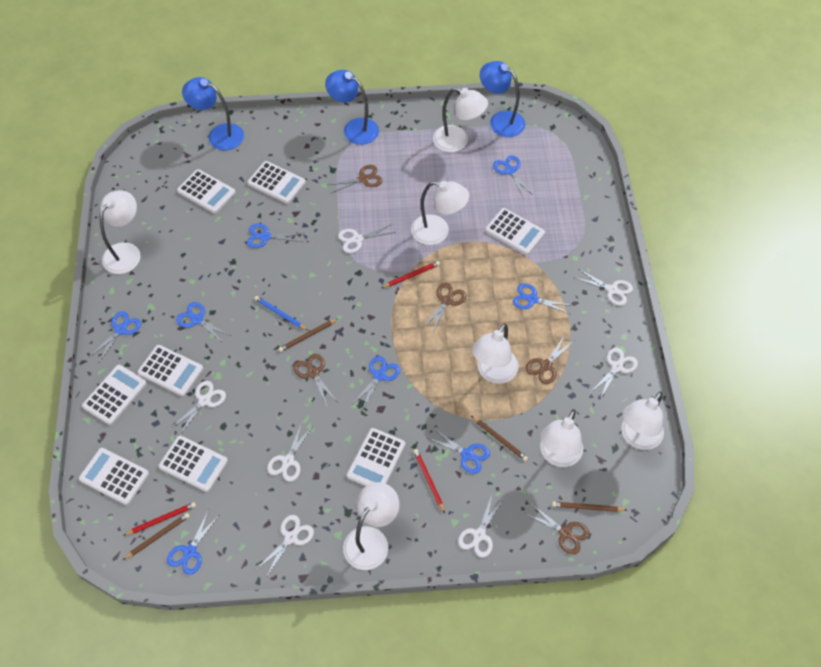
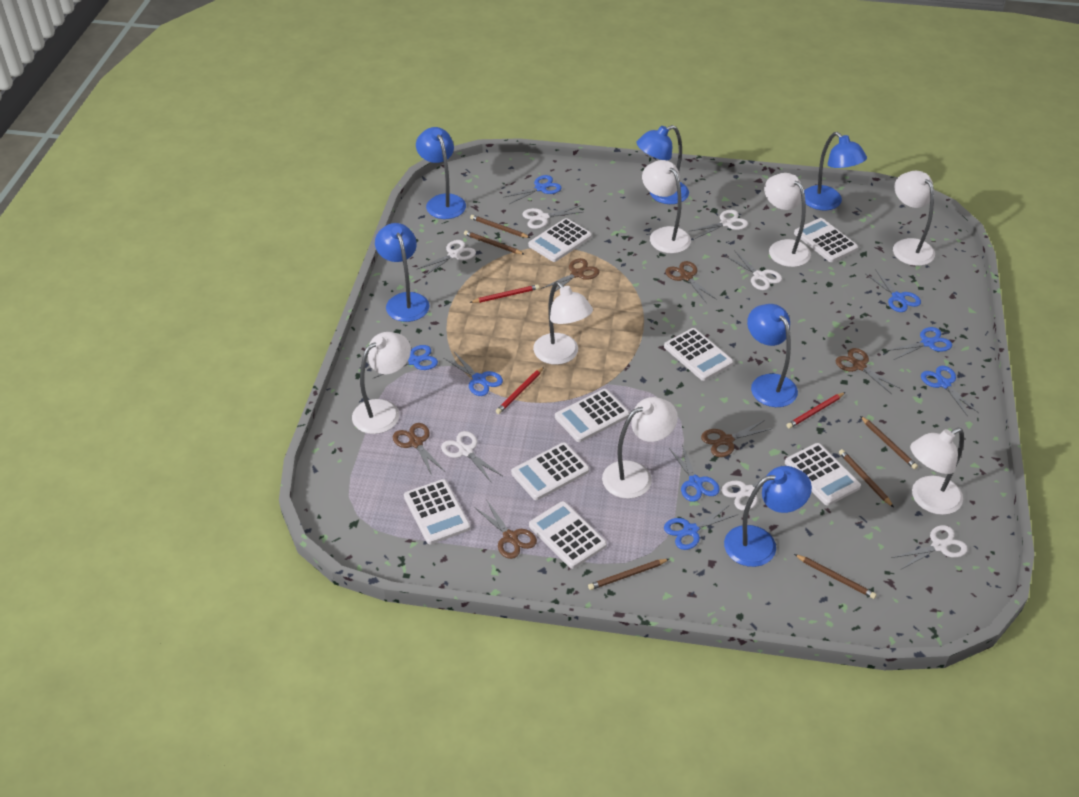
blue lamp: [182,77,244,150] [325,70,379,145] [480,61,525,137] = 3 -> [375,223,430,322] [416,127,466,219] [637,125,689,204] [724,466,812,567] [747,304,798,407] [804,132,867,210] = 6
blue pencil: [254,296,307,330] = 1 -> none = 0
brown pencil: [123,513,190,560] [279,319,338,352] [471,416,528,461] [552,501,627,512] = 4 -> [464,231,524,254] [470,215,530,238] [588,559,669,590] [794,554,877,599] [839,449,894,507] [860,416,918,469] = 6
brown scissors: [293,354,338,406] [328,165,383,193] [423,283,466,332] [523,503,589,555] [525,335,575,384] = 5 -> [393,423,444,475] [474,499,537,559] [541,258,599,296] [665,261,717,304] [701,420,773,457] [835,348,899,394] = 6

